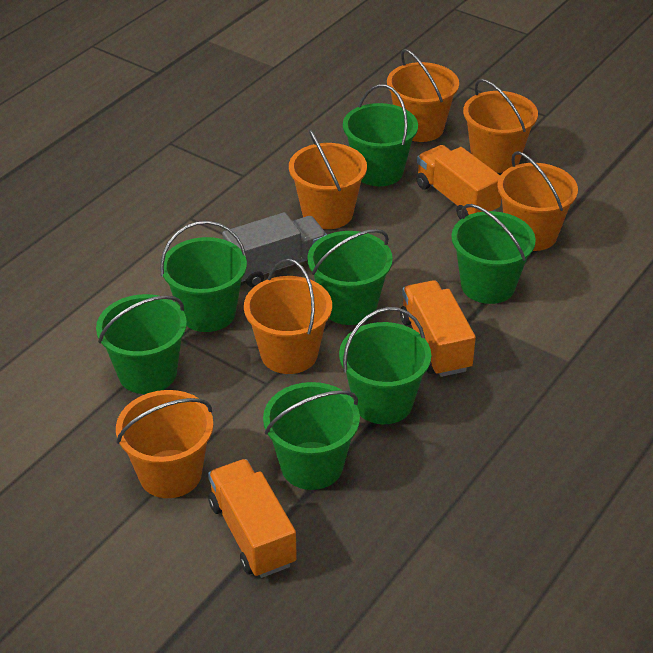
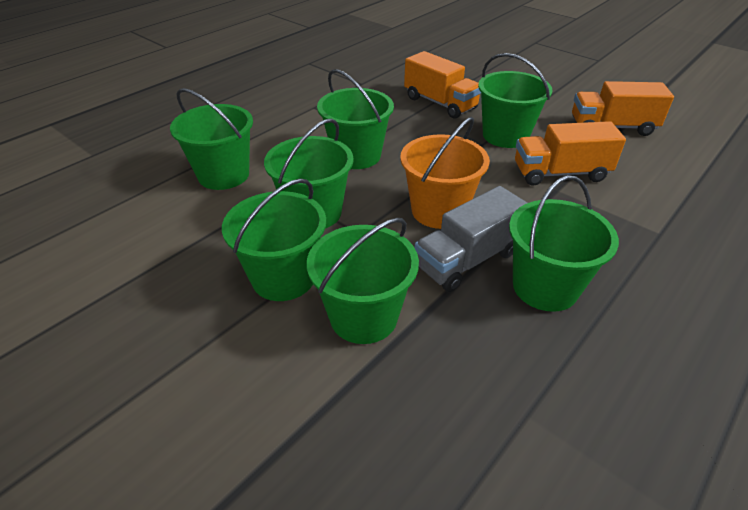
orange bucket: [116,390,214,498] [244,259,332,374] [289,129,367,229] [387,49,459,142] [463,79,538,173] [497,151,578,251] = 6 -> [400,117,490,229] = 1

